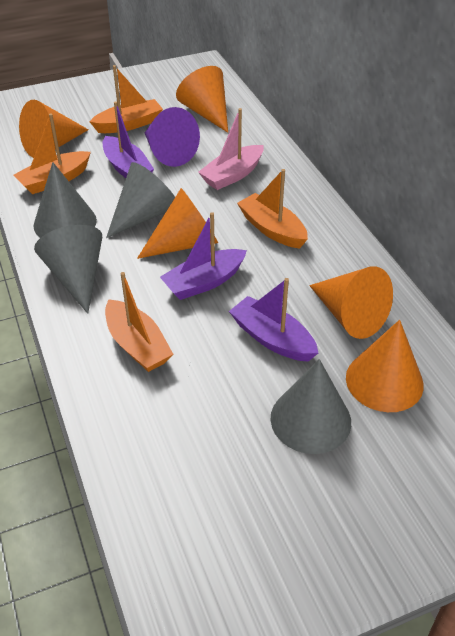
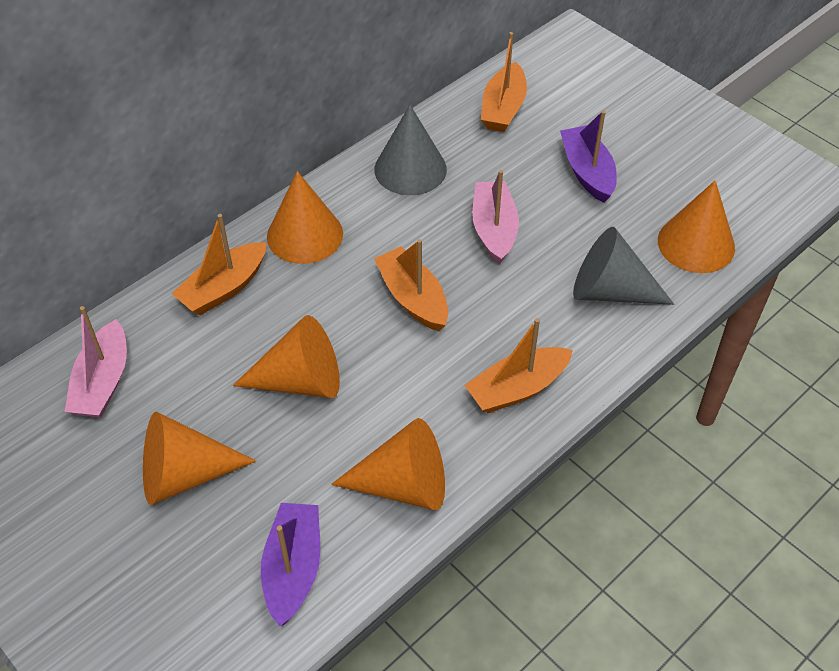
grey cone: [34,162,97,238] [34,225,102,314] [106,162,175,238] [271,359,351,454] = 4 -> [374,105,447,195] [573,227,674,305] = 2
pink boat: [198,108,264,190] = 1 -> [64,306,127,418] [472,170,519,265] = 2
purple boat: [103,101,154,178] [160,212,247,300] [229,278,318,362] = 3 -> [261,503,320,626] [560,110,617,203] = 2
purple cone: [145,107,200,167] = 1 -> none = 0

